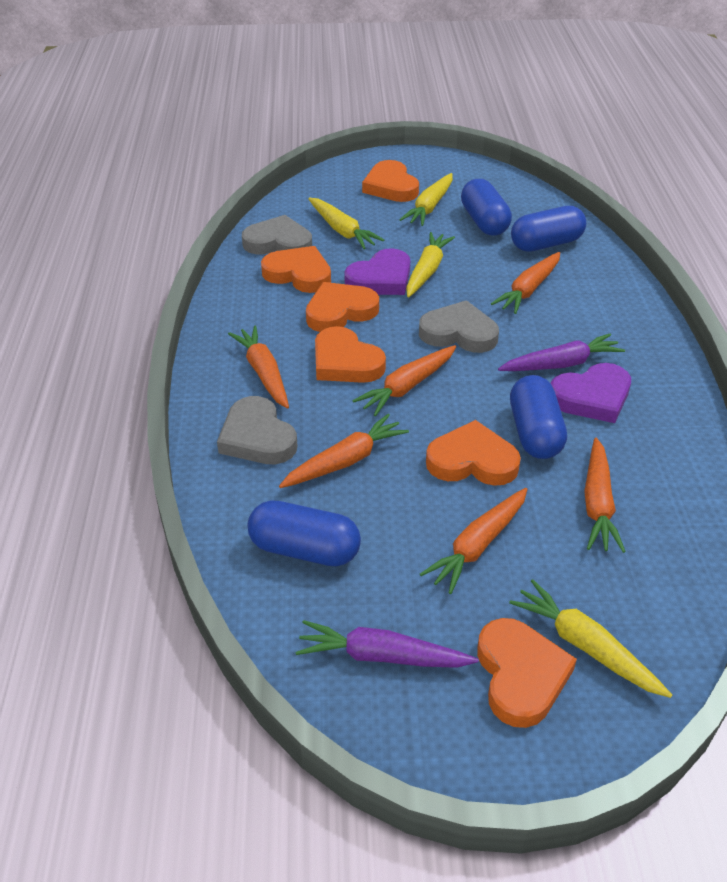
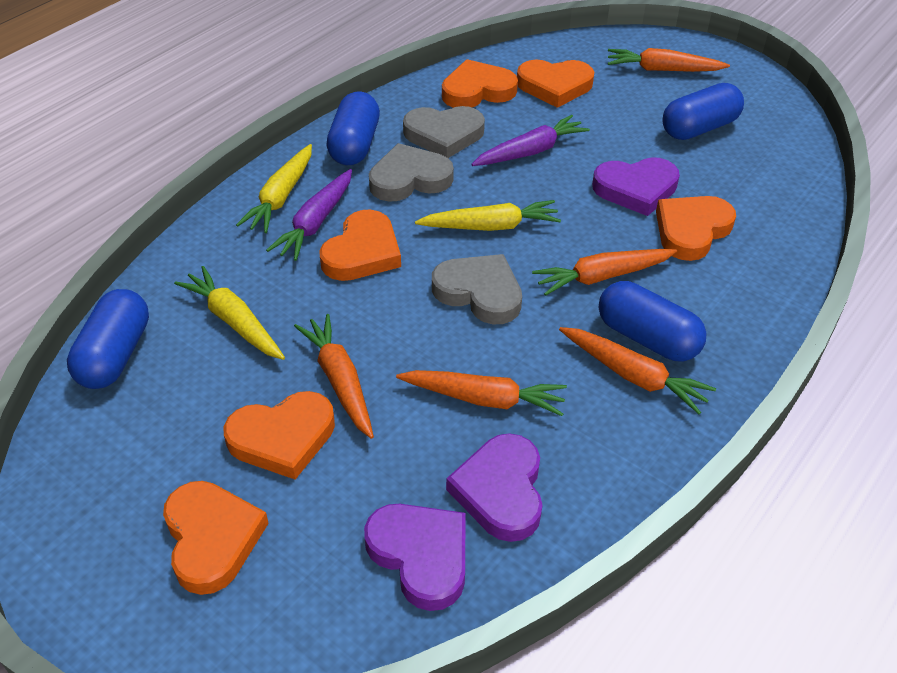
orange carrot: [228,326,289,409] [279,414,409,488] [353,345,456,416] [420,488,527,594] [491,252,560,314] [584,438,626,553] = 6 -> [294,314,374,439] [396,370,567,416] [532,249,677,296] [559,327,716,414] [608,48,730,72] = 5
purple heart: [344,248,410,295] [551,363,631,423] = 2 -> [364,504,465,611] [446,433,543,542] [592,157,680,216] = 3
yellow carrot: [308,198,384,249] [400,173,453,226] [406,232,455,297] [509,580,672,698] = 4 -> [174,266,285,360] [236,144,312,233] [415,200,561,231] = 3

